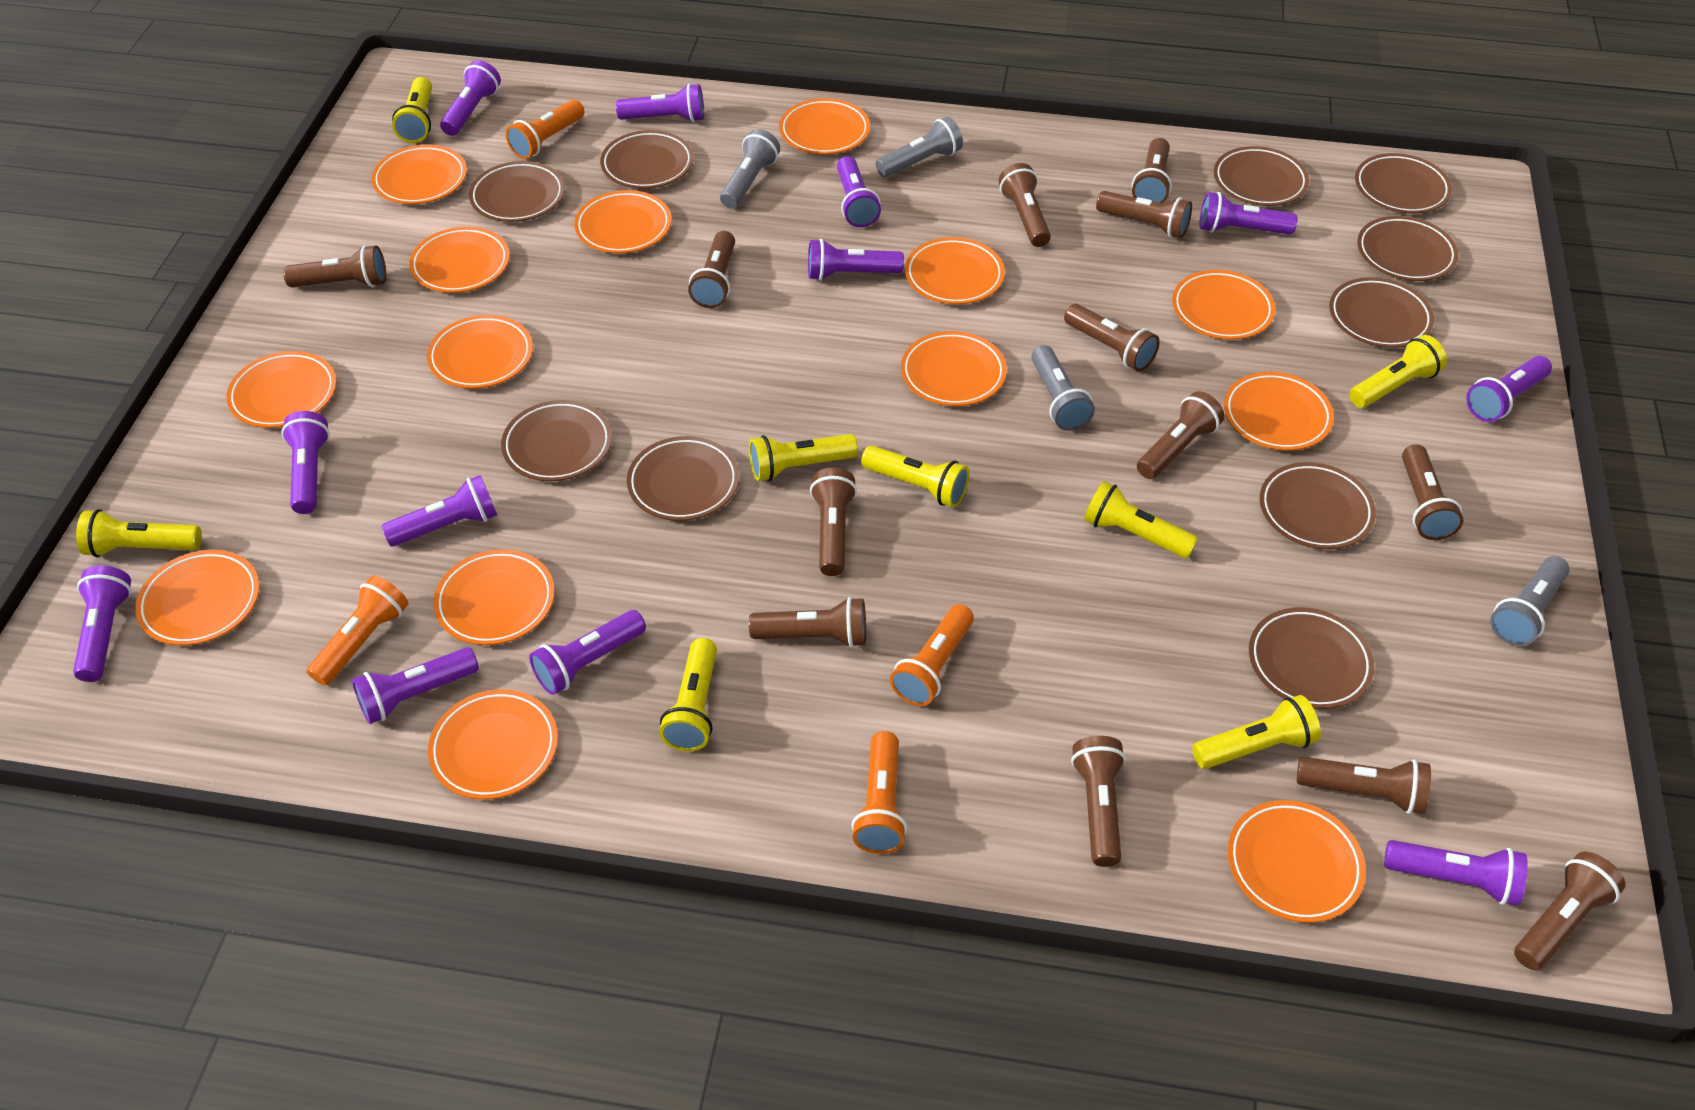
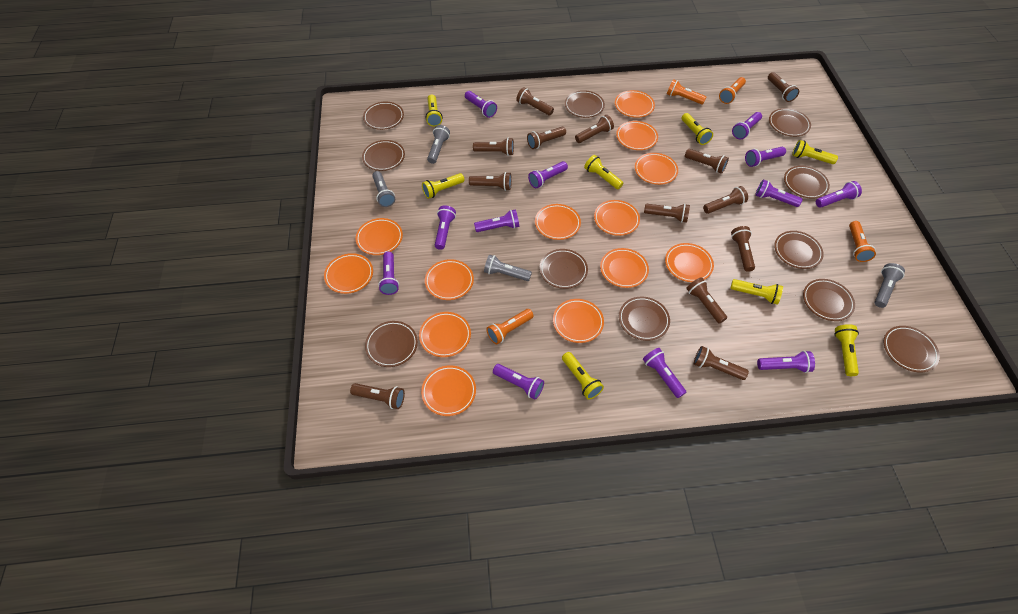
brown plate: [469,161,565,222] [501,400,612,481] [600,130,694,189] [627,436,739,521] [1214,146,1309,206] [1249,607,1375,709] [1260,462,1376,549] [1329,277,1434,348] [1355,153,1452,213] [1357,216,1458,281] = 10 -> [362,140,405,171] [363,102,404,130] [365,321,418,367] [539,249,588,289] [565,90,605,118] [619,297,670,341] [769,108,811,137] [774,231,824,269] [784,166,830,199] [803,279,855,321] [884,326,940,373] = 11
orange plate: [135,550,260,646] [226,351,337,428] [372,145,467,204] [409,227,510,293] [427,315,533,389] [428,689,558,800] [434,549,555,645] [574,190,672,253] [779,98,870,154] [901,331,1007,406] [905,237,1005,304] [1172,270,1275,340] [1224,372,1334,450] [1228,800,1366,923] = 14 -> [324,253,373,294] [356,218,403,255] [419,312,471,357] [421,365,476,416] [425,259,474,300] [535,204,581,240] [553,299,604,343] [594,200,640,236] [600,248,649,288] [615,90,655,118] [616,121,658,150] [635,153,678,185] [665,243,714,282] = 13

